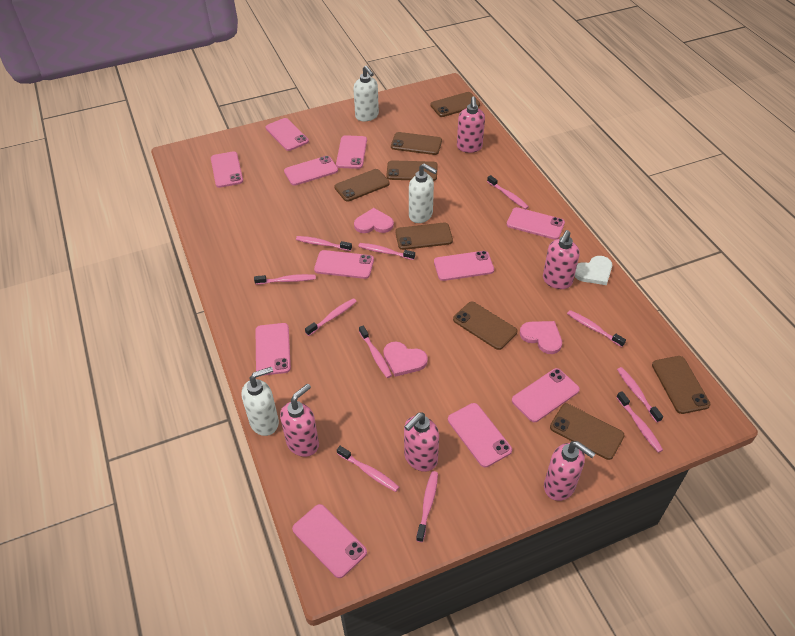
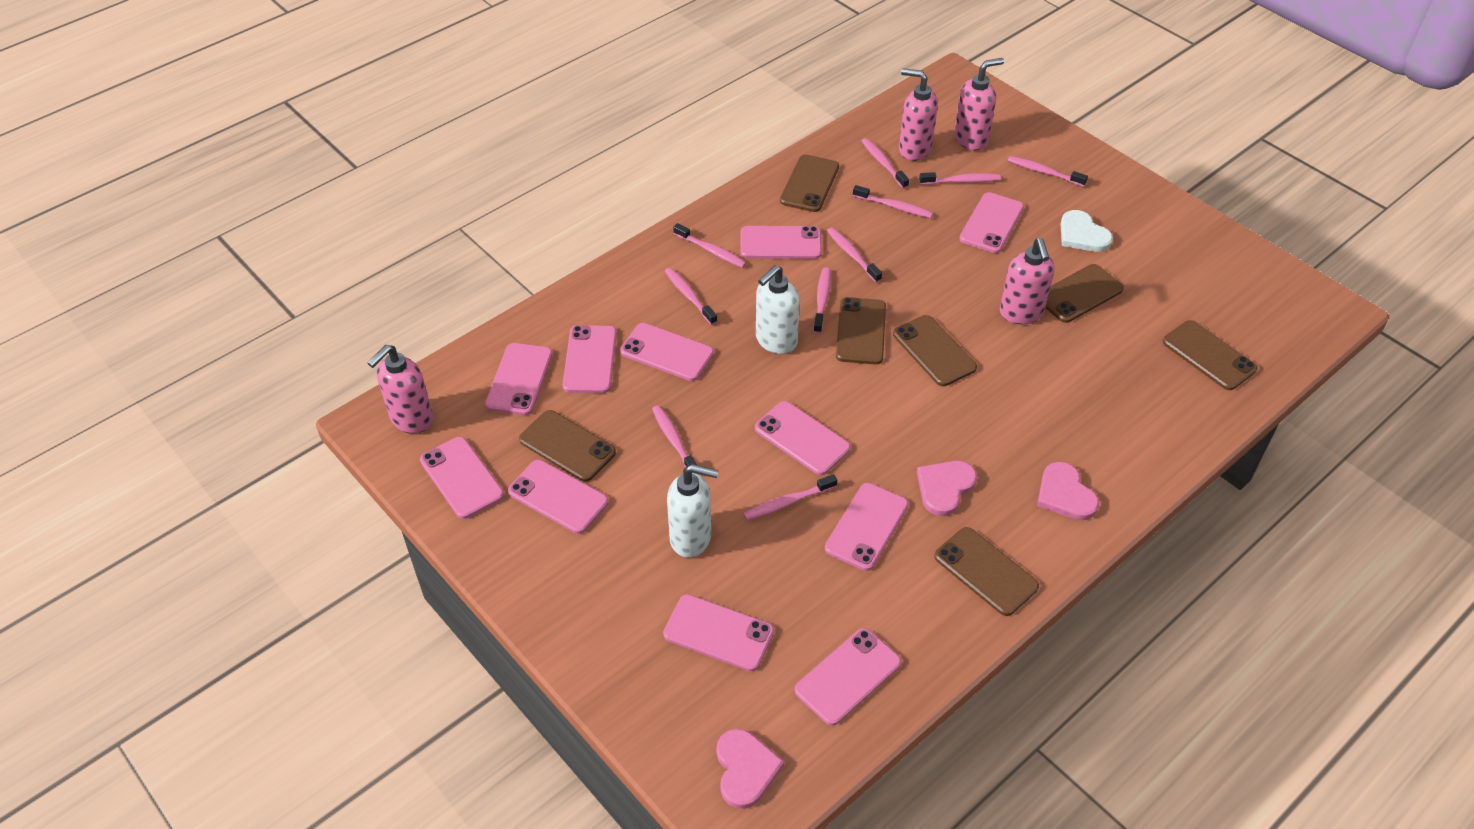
brown phone: [334,169,390,201] [386,160,438,181] [391,132,442,155] [395,223,453,250] [430,92,480,117] [453,302,517,350] [550,404,625,460] [652,356,710,414] = 8 -> [519,410,616,482] [780,155,839,212] [836,297,886,364] [893,315,977,386] [934,527,1039,616] [1045,264,1124,323] [1163,320,1257,390] = 7
pink soap dispenser: [280,383,319,457] [404,412,439,472] [457,96,485,153] [543,230,580,289] [544,441,596,501] = 5 -> [368,345,433,433] [899,68,938,161] [954,58,1004,150] [1000,238,1055,324] = 4
pink toothbrush: [254,274,316,285] [296,236,352,251] [305,298,357,336] [337,446,399,492] [358,243,415,260] [359,326,392,378] [416,471,438,542] [487,175,529,209] [567,310,626,347] [616,391,663,453] [617,367,663,423] = 11 -> [652,405,699,475] [665,268,717,325] [673,223,746,268] [743,474,837,520] [813,267,831,334] [827,228,882,283] [853,185,933,218] [862,138,909,189] [919,172,1001,185] [1008,156,1088,187] = 10
white soap dispenser: [242,367,279,436] [353,65,379,122] [409,163,437,223] = 3 -> [667,464,719,558] [756,265,800,354] = 2

